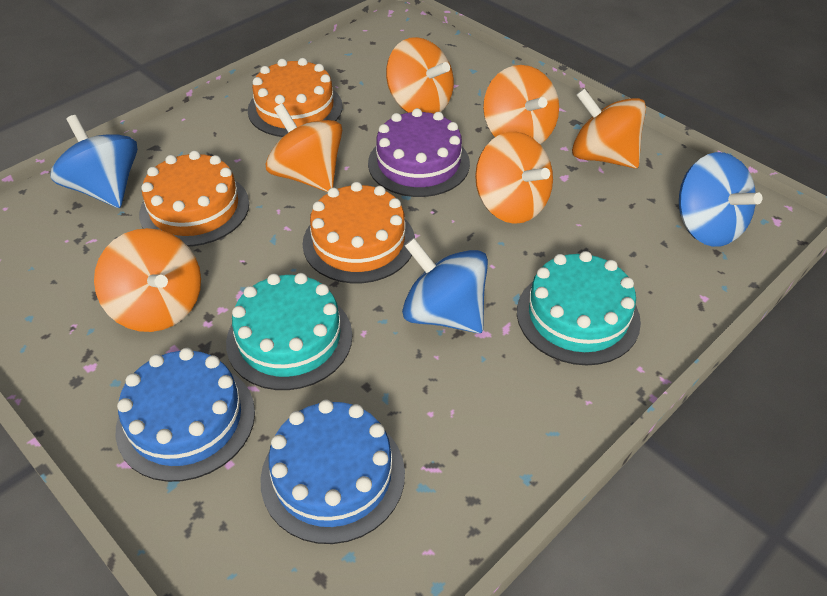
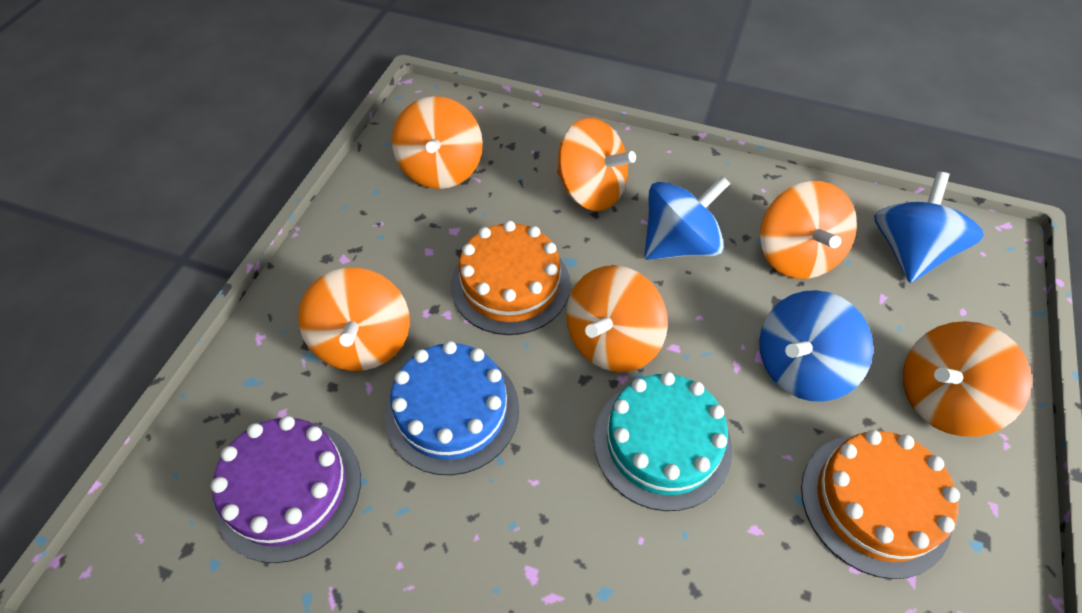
blue cake: [116,348,255,482] [260,400,405,544] = 2 -> [385,341,519,475] = 1
orange cake: [139,151,249,247] [247,58,343,137] [302,182,415,283] = 3 -> [451,220,570,335] [801,430,960,579] = 2
turquoise cake: [226,273,352,390] [517,251,641,365] = 2 -> [594,372,732,511] = 1

